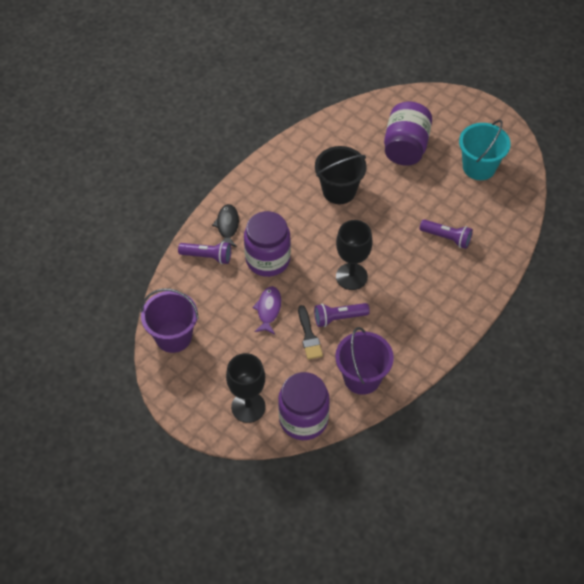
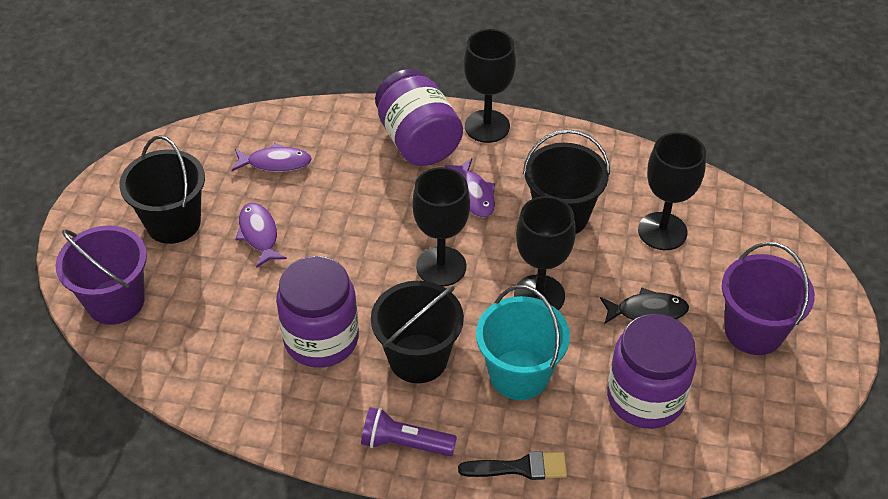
black bucket: [315,146,367,204] = 1 -> [119,135,205,244] [371,281,464,383] [523,129,610,234] = 3
black goblet: [226,353,266,423] [336,220,373,290] = 2 -> [412,167,470,286] [464,29,516,143] [514,196,576,310] [638,132,706,250] = 4
purple fish: [252,286,281,334] = 1 -> [232,143,312,172] [236,203,287,268] [445,158,495,217] = 3
purple flashlight: [178,241,231,264] [314,303,370,327] [420,219,473,249] = 3 -> [361,407,457,456] = 1

